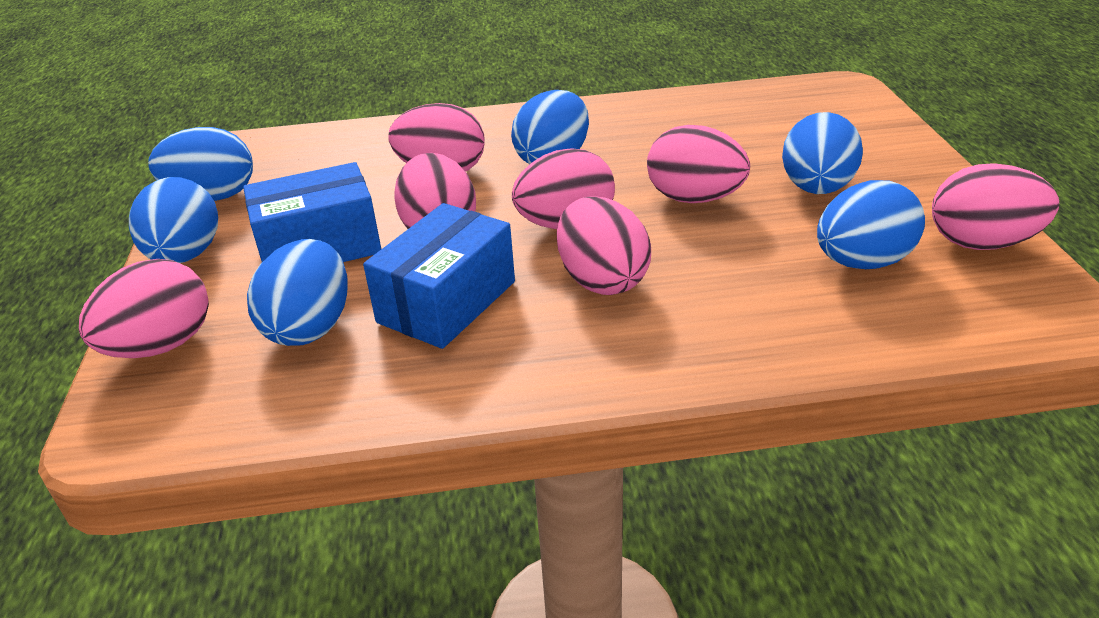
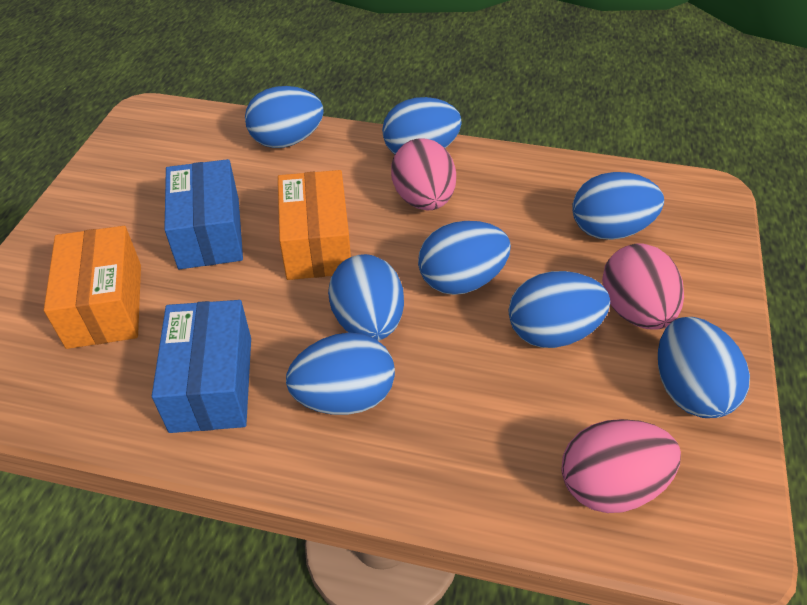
blue egg: [129,177,218,263] [148,127,253,201] [247,239,348,346] [511,90,589,164] [782,112,863,194] [817,180,925,269] = 6 -> [245,86,324,148] [286,333,395,415] [328,254,404,341] [382,97,462,154] [418,221,511,295] [509,271,610,348] [572,172,664,240] [658,317,750,418] = 8
orange box: none = 0 -> [44,226,141,349] [278,170,351,280] = 2
pink egg: [79,259,209,358] [388,103,485,172] [394,153,476,229] [512,149,615,229] [557,196,651,295] [647,125,750,203] [932,163,1059,250] = 7 -> [391,139,456,210] [561,419,681,513] [602,243,684,330] = 3

